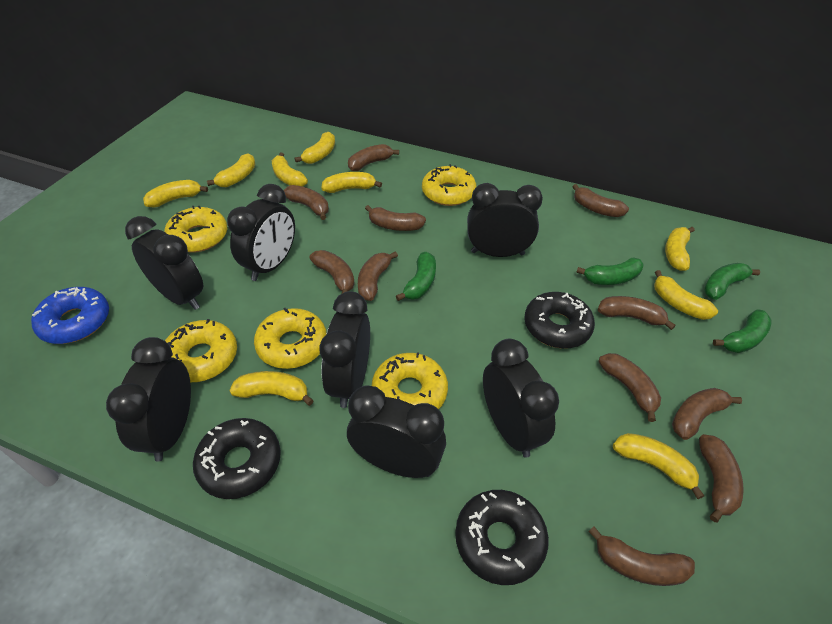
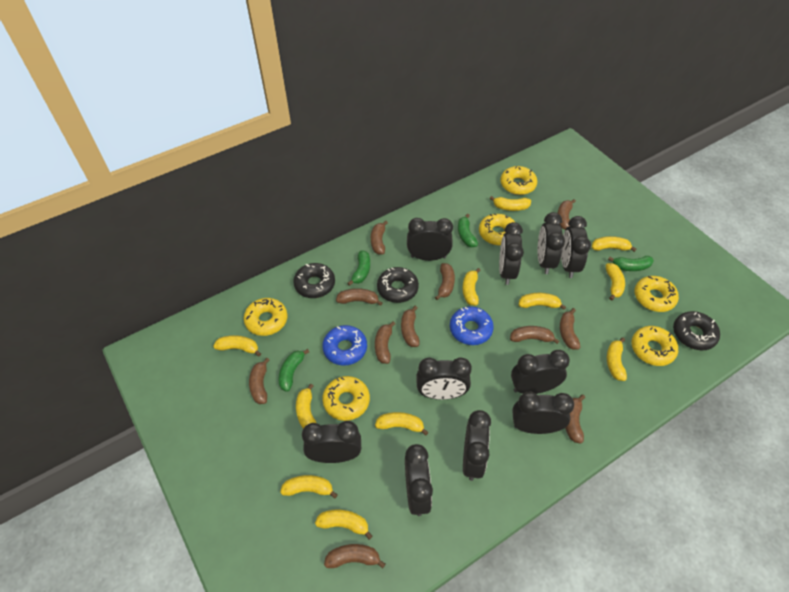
black clock: [106,337,191,461] [125,216,203,310] [227,184,295,281] [319,291,370,408] [347,385,446,478] [467,183,543,257] [483,339,559,458] = 7 -> [302,421,361,463] [405,444,433,516] [407,218,453,261] [416,357,472,400] [463,410,491,481] [499,222,524,285] [511,350,570,394] [512,392,574,434] [538,212,565,274] [561,216,591,278] = 10
blue donut: [31,287,109,344] = 1 -> [322,325,367,366] [450,306,494,345] = 2
yellow banana: [143,180,208,208] [207,153,256,187] [229,371,314,406] [272,153,308,187] [295,132,335,164] [321,172,382,193] [613,433,704,499] [654,270,718,320] [665,227,695,271] = 9 -> [213,335,261,357] [280,475,337,499] [296,384,316,428] [315,509,373,540] [375,412,429,436] [462,268,481,305] [490,196,531,211] [519,293,566,310] [592,236,636,252] [606,263,625,301] [607,338,627,381] = 11
yellow donut: [164,206,227,253] [165,319,237,382] [254,308,327,369] [372,352,448,410] [422,164,476,206] = 5 -> [244,298,288,336] [322,376,370,421] [479,213,515,245] [500,166,537,195] [631,326,678,366] [634,276,679,312] = 6

